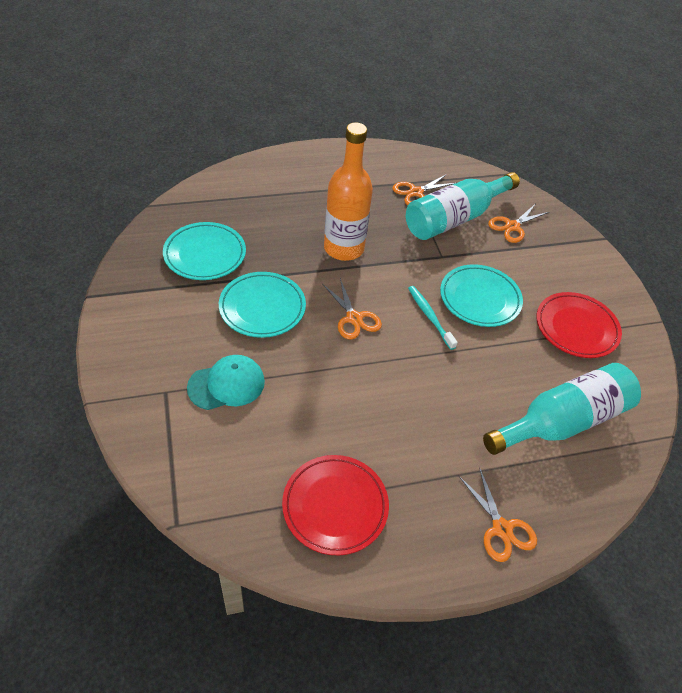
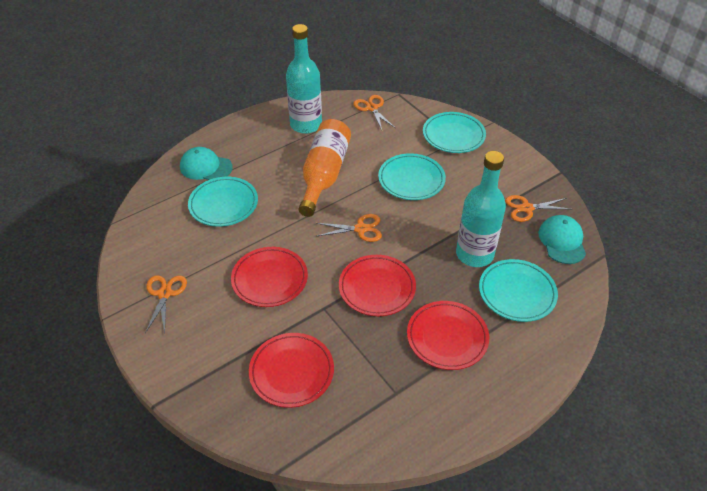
red plate: [282,455,389,555] [537,292,622,358] = 2 -> [231,247,308,307] [249,333,334,408] [339,255,416,316] [407,301,489,370] = 4
turquoise cap: [187,355,265,410] = 1 -> [180,147,233,180] [538,215,586,264] = 2
turquoise plate: [163,222,246,280] [219,272,306,338] [440,264,523,327] = 3 -> [188,177,258,227] [378,153,446,200] [423,112,486,153] [479,259,558,322] = 4
turquoise toothbrush: [408,286,458,350] = 1 -> none = 0

